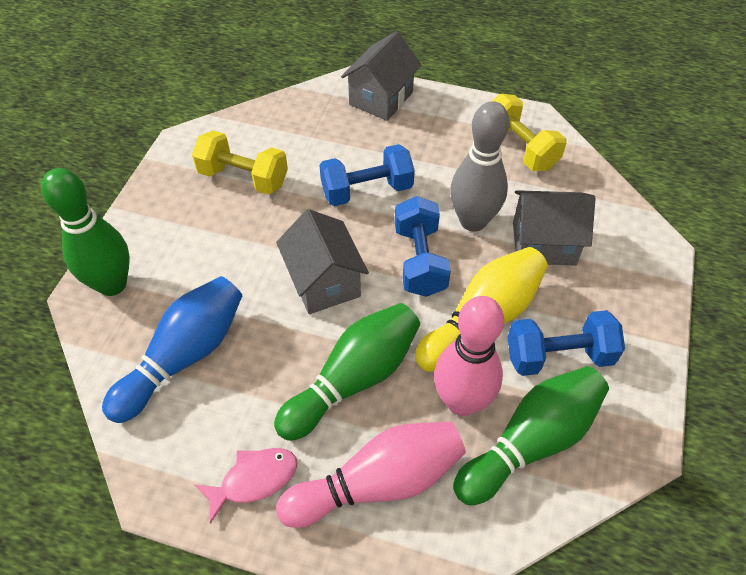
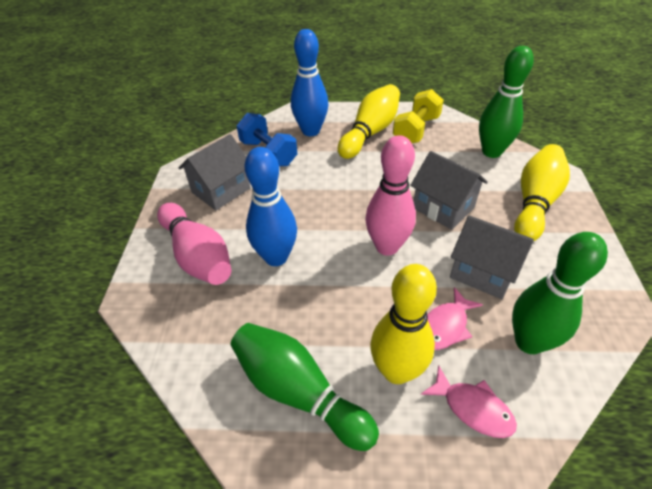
blue bowling pin: [102,276,242,423] = 1 -> [245,147,297,266] [291,29,329,136] = 2
blue dumbbell: [319,144,415,206] [395,196,451,297] [507,310,625,376] = 3 -> [237,113,297,166] = 1
grey bowling pin: [450,101,509,232] = 1 -> none = 0
pink fish: [195,448,297,524] = 1 -> [421,366,517,438] [427,287,483,350] = 2
yellow bowling pin: [415,247,548,372] = 1 -> [338,84,400,159] [370,264,437,384] [514,144,570,242] = 3
yellow dumbbell: [192,131,288,195] [492,94,567,171] = 2 -> [393,89,444,143] = 1

